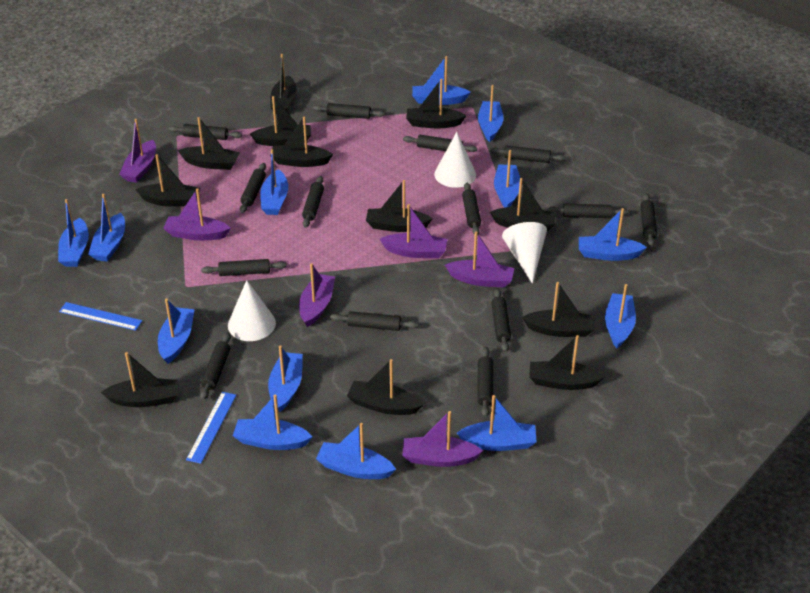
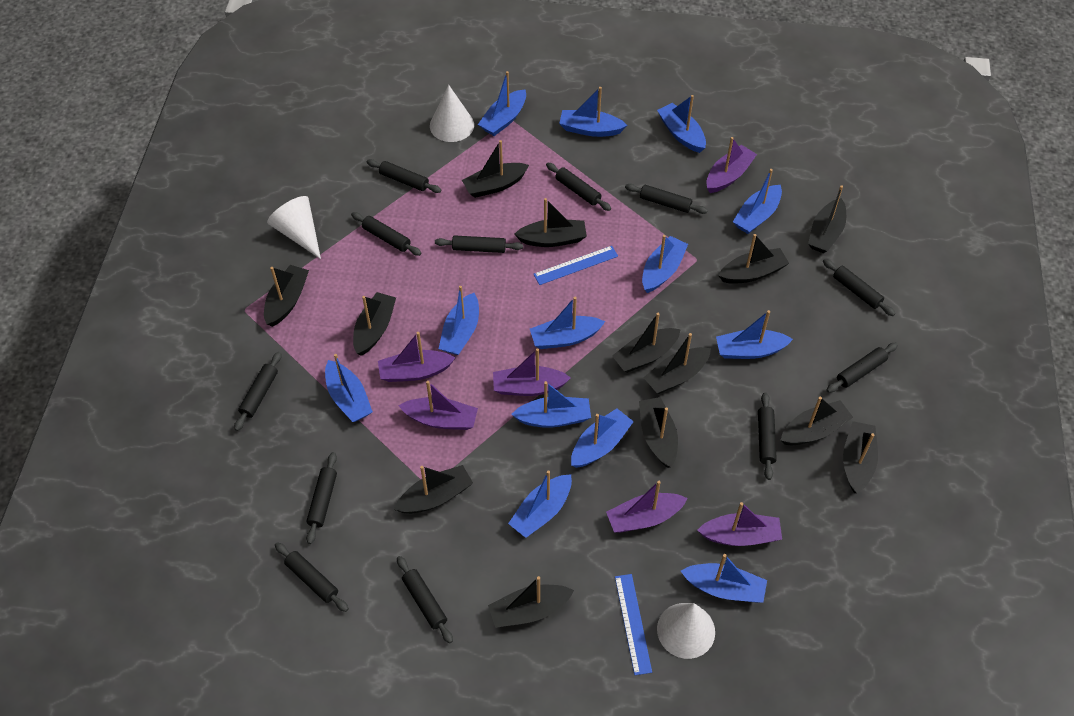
black boat: [101,352,179,407] [135,154,200,207] [178,117,240,170] [250,96,311,146] [270,116,333,167] [271,54,296,114] [347,359,424,415] [366,180,433,232] [406,79,467,128] [490,178,556,231] [522,282,595,337] [529,335,605,390] = 12 -> [264,265,309,327] [353,292,396,356] [394,465,473,514] [462,140,529,198] [488,576,574,628] [514,198,587,247] [612,313,681,373] [639,397,678,468] [644,333,711,394] [718,234,789,284] [780,397,853,445] [808,185,846,253] [843,421,878,493] = 13
black rolling pin: [169,124,242,140] [200,332,231,400] [201,259,287,276] [240,163,266,213] [302,176,324,228] [313,103,385,119] [330,311,418,331] [403,135,477,152] [462,183,481,235] [477,347,493,417] [490,146,566,163] [491,288,511,352] [547,204,628,218] [640,193,657,248] = 14 -> [234,352,281,431] [275,542,349,612] [306,452,337,544] [351,212,422,256] [366,159,441,193] [397,556,453,643] [435,235,523,253] [546,163,611,211] [625,184,708,214] [758,392,777,480] [823,259,895,316] [826,343,898,393] = 12

